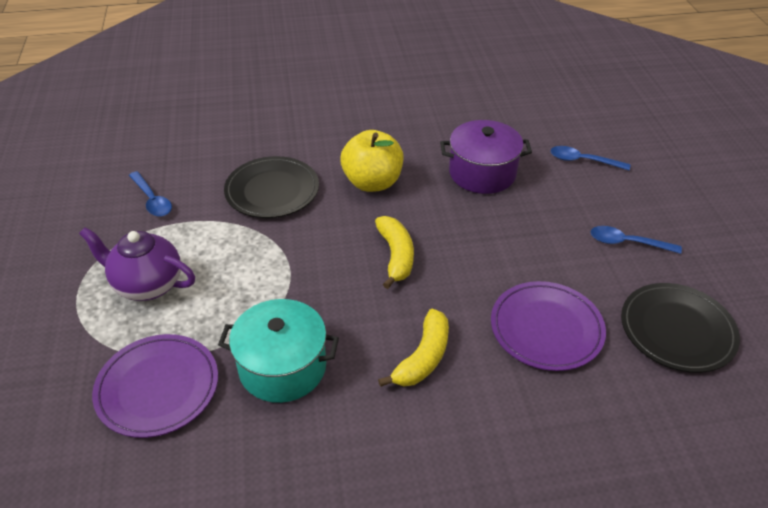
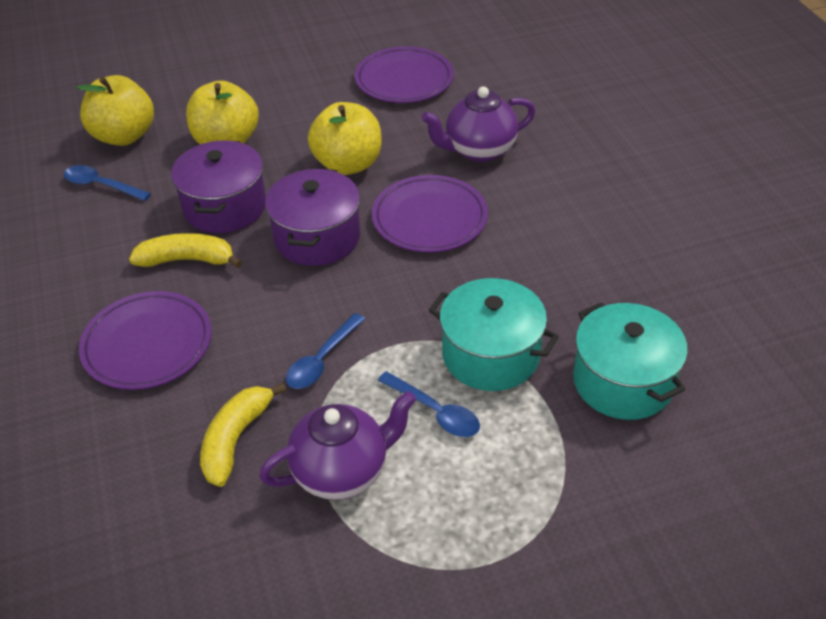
black plate: [224,156,319,218] [621,283,740,373] = 2 -> none = 0
purple plate: [92,334,218,438] [491,281,606,371] = 2 -> [79,291,212,390] [355,46,454,103] [372,175,488,252] = 3
purple pot: [440,120,532,194] = 1 -> [171,140,266,233] [265,168,360,266] = 2
purple teapot: [79,227,195,301] = 1 -> [259,391,416,500] [422,86,535,162] = 2
turquoise pot: [218,299,339,403] = 1 -> [429,278,559,391] [573,302,688,420] = 2
yellow apple: [340,130,403,192] = 1 -> [77,75,154,146] [186,80,259,144] [308,102,381,175] = 3

